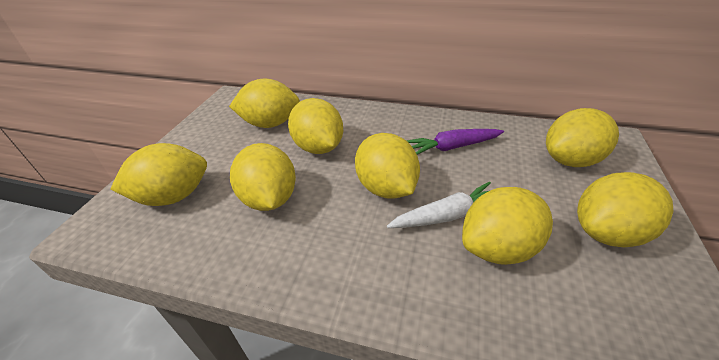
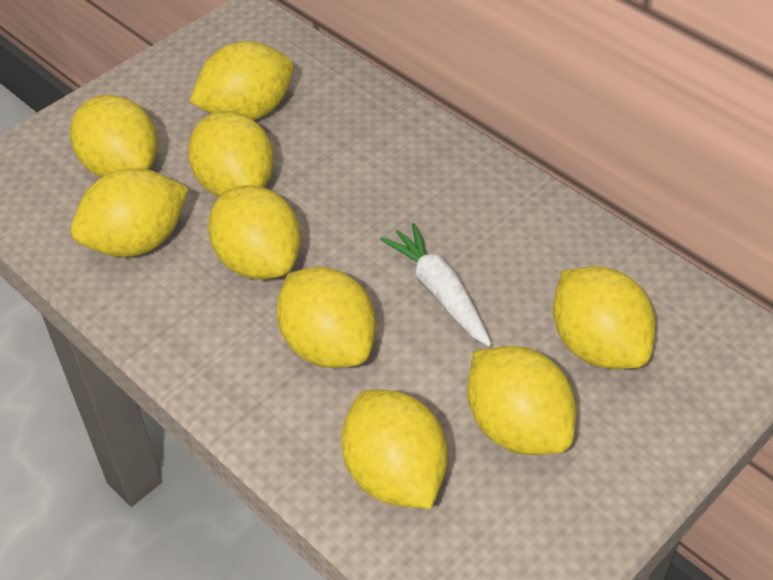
purple carrot: [406,129,504,155] = 1 -> none = 0
yellow lemon: [110,143,207,206] [229,79,300,128] [230,143,296,211] [288,98,343,154] [355,133,420,199] [462,187,553,265] [546,108,619,167] [577,172,673,247] = 8 -> [70,95,158,177] [71,168,189,257] [188,111,274,197] [190,41,294,120] [208,185,301,280] [276,267,376,368] [341,390,448,509] [467,346,576,455] [553,266,656,369] = 9

